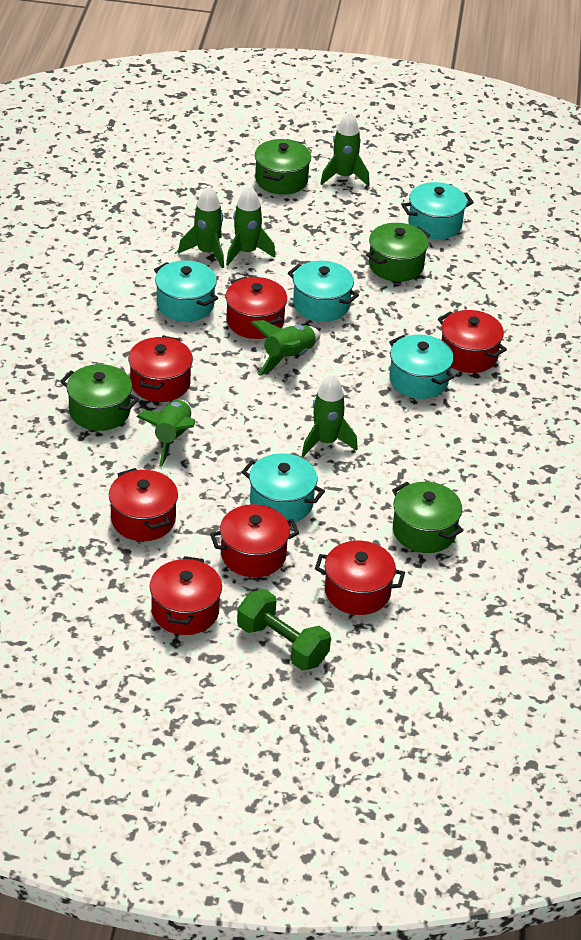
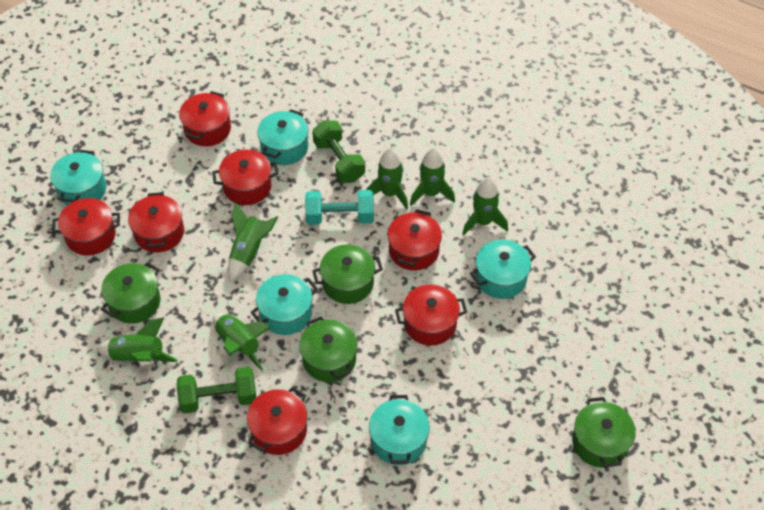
green dumbbell: [237,589,331,671] = 1 -> [177,367,256,414] [312,120,365,183] = 2
turquoise dumbbell: none = 0 -> [305,190,374,225] = 1

